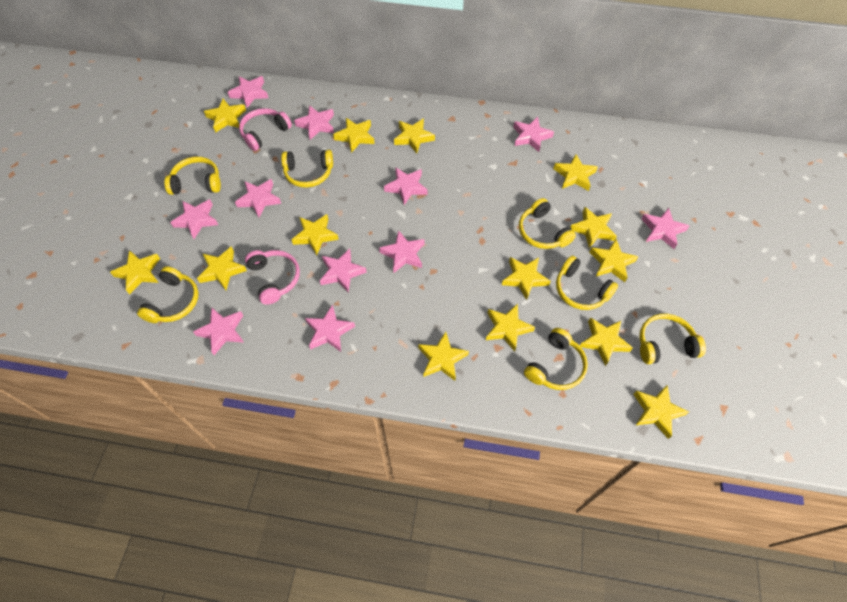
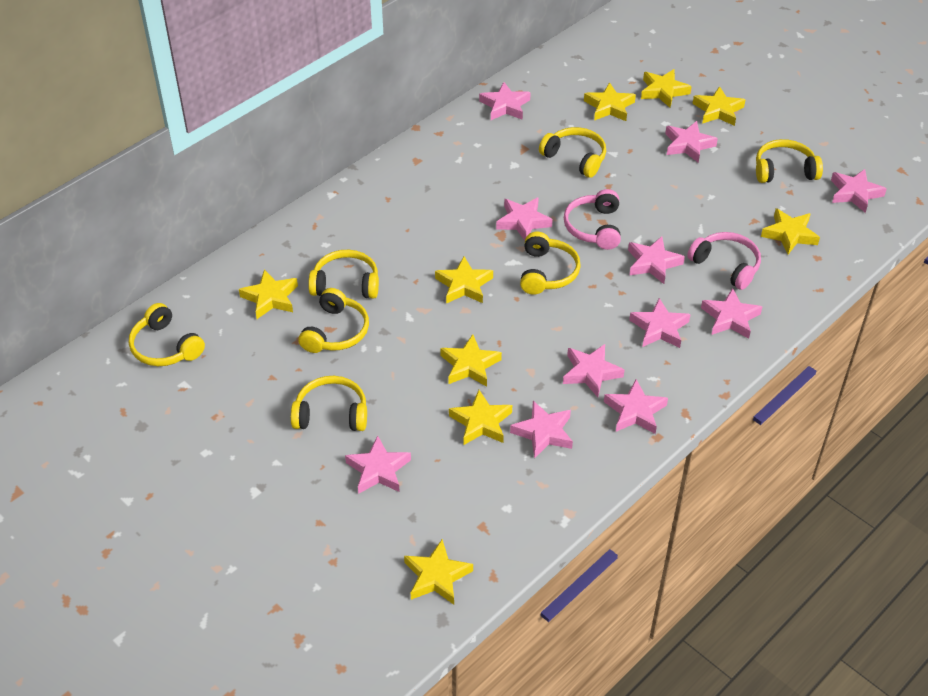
yellow star: [110,250,160,294] [197,246,247,290] [204,99,246,133] [291,214,339,255] [333,118,375,153] [394,118,435,154] [418,332,469,381] [486,304,535,352] [502,257,551,300] [553,154,598,191] [570,207,617,248] [580,317,633,366] [589,239,639,282] [634,385,689,439] = 14 -> [239,269,298,319] [404,539,473,605] [435,257,493,303] [440,334,502,387] [449,390,512,445] [584,82,636,121] [641,69,692,108] [693,86,745,126] [761,208,820,254] = 9

